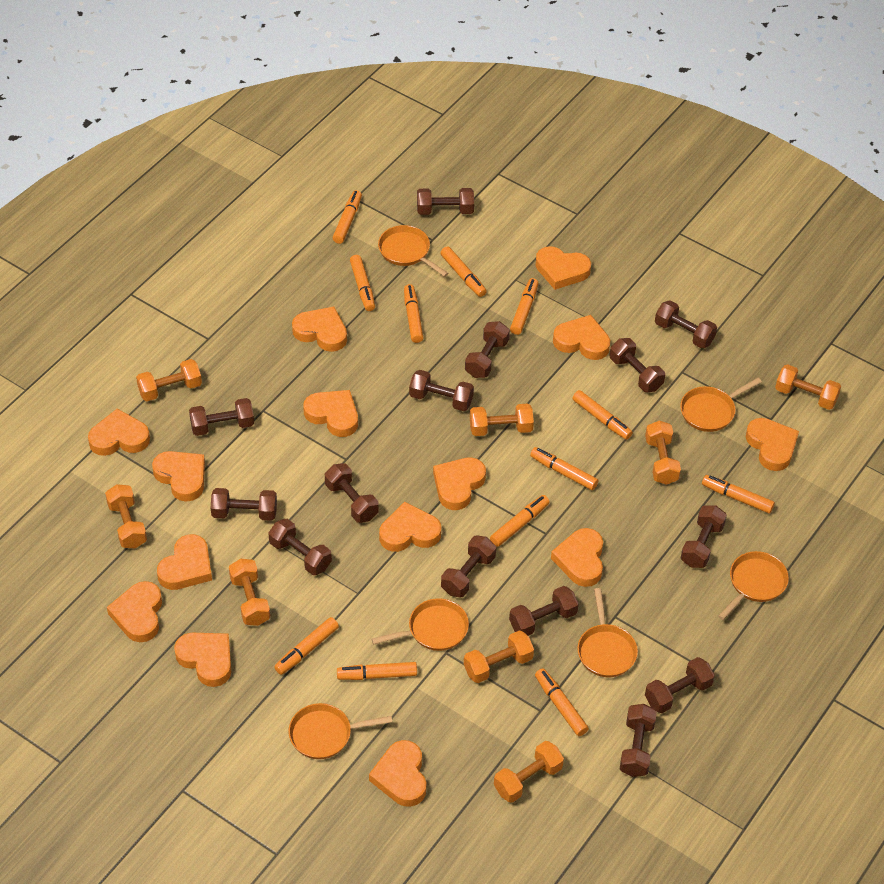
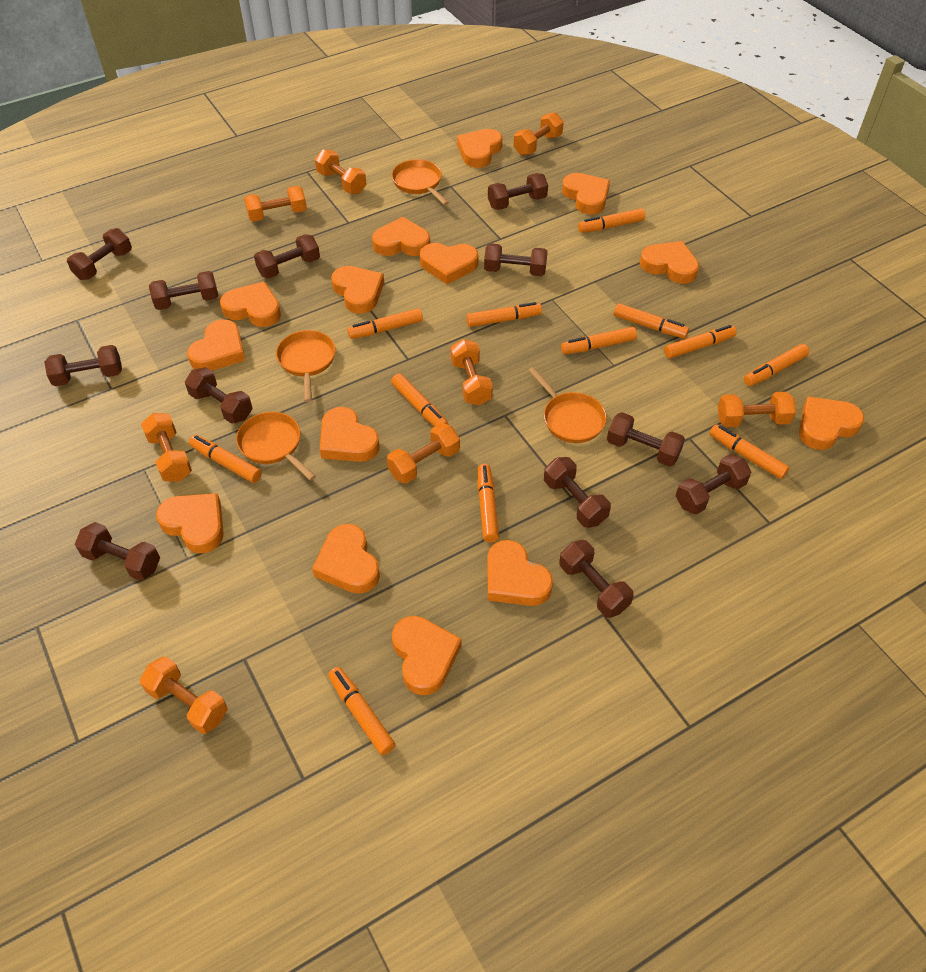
brown dumbbell: [189,398,254,436] [211,488,277,521] [268,519,332,575] [325,463,379,523] [409,370,474,411] [417,188,474,215] [441,535,496,597] [465,321,510,378] [509,586,579,636] [610,338,665,392] [620,704,657,777] [645,657,715,713] [655,300,717,348] [681,505,727,568] = 14 -> [44,345,122,386] [67,228,132,280] [75,522,160,581] [149,271,218,310] [185,367,253,424] [254,234,320,279] [484,243,548,276] [488,173,548,210] [544,457,611,528] [559,540,634,618] [607,412,685,467] [676,454,751,514] = 12
orange pan: [288,703,392,759] [371,598,469,651] [378,225,448,277] [577,588,638,677] [680,378,762,432] [718,551,789,620] = 6 -> [236,412,316,481] [276,330,336,402] [391,159,449,205] [528,367,607,443] = 4

